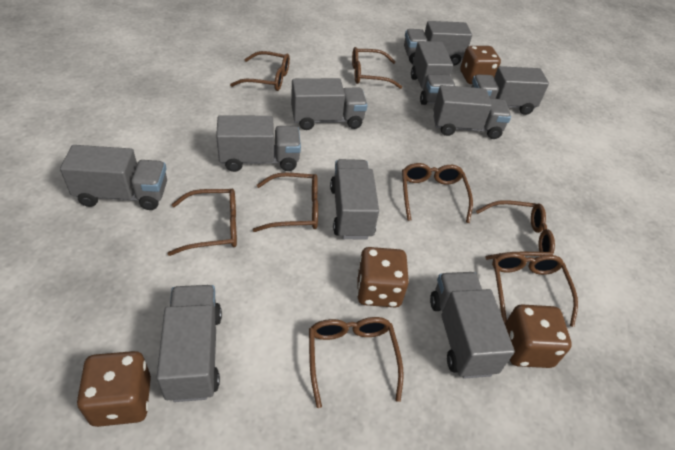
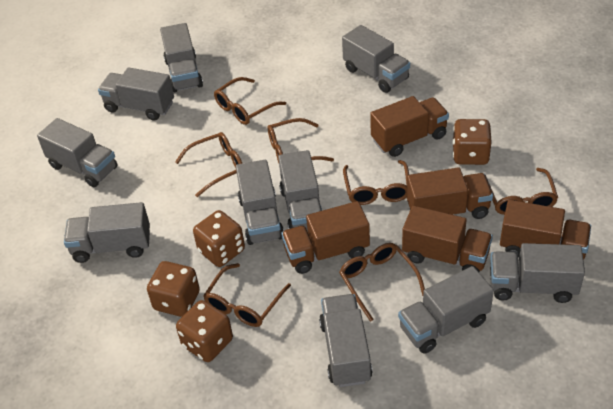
brown glasses: [168,189,237,256] [230,51,290,91] [253,173,318,232] [309,317,404,408] [352,47,402,89] [402,163,473,223] [476,200,555,260] [492,252,578,327] = 8 -> [175,132,242,197] [203,263,291,327] [214,77,286,125] [268,118,334,163] [339,243,425,322] [343,160,409,205] [486,168,558,215] = 7
brown truck: none = 0 -> [281,201,370,274] [370,96,449,157] [402,206,493,273] [407,167,493,219] [500,200,591,260] = 5

